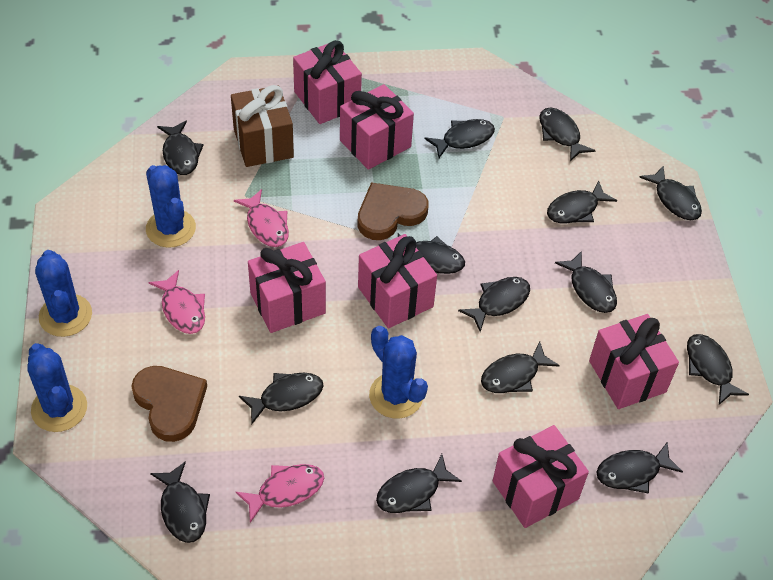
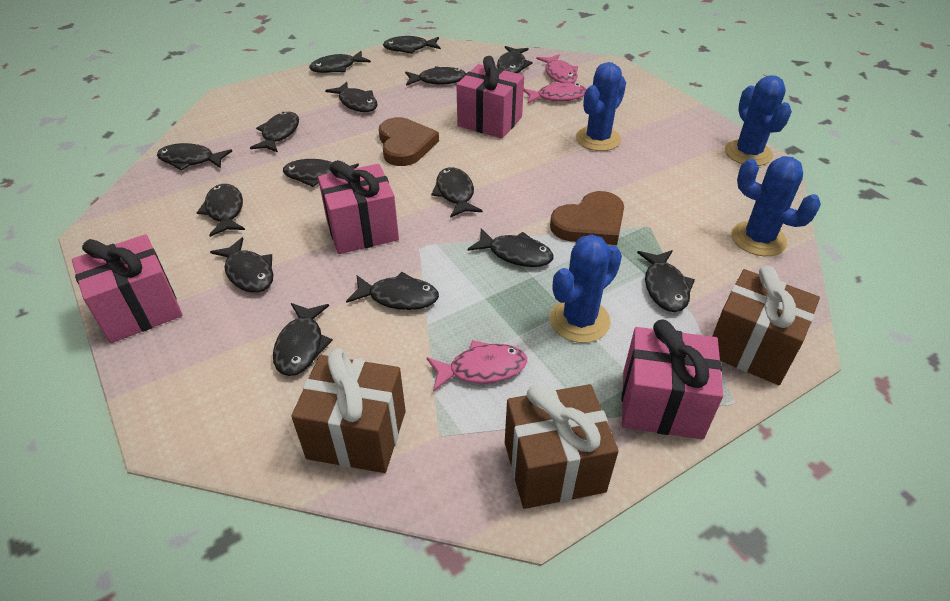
black fish: [150,461,210,543] [157,121,204,175] [239,373,324,424] [376,454,462,513] [398,233,465,274] [425,119,495,158] [458,277,530,332] [481,342,560,393] [540,108,596,161] [547,180,617,223] [555,251,617,313] [596,441,683,494] [639,165,702,220] [687,334,749,405] = 14 -> [157,143,232,171] [197,184,245,237] [210,237,274,293] [250,112,299,153] [273,303,333,376] [283,159,359,187] [309,51,371,73] [325,82,378,112] [346,272,439,310] [383,36,441,54] [405,66,466,86] [431,167,483,218] [468,228,554,267] [497,46,533,73] [637,250,695,312] = 15
brown gift: [231,85,294,167] = 1 -> [291,348,406,473] [505,384,619,509] [712,265,820,385] = 3
pink gift: [248,242,326,333] [293,40,362,124] [340,84,414,170] [358,234,437,329] [493,425,589,528] [589,314,679,409] = 6 -> [72,234,183,343] [318,160,399,254] [456,56,524,139] [622,319,723,439] = 4

